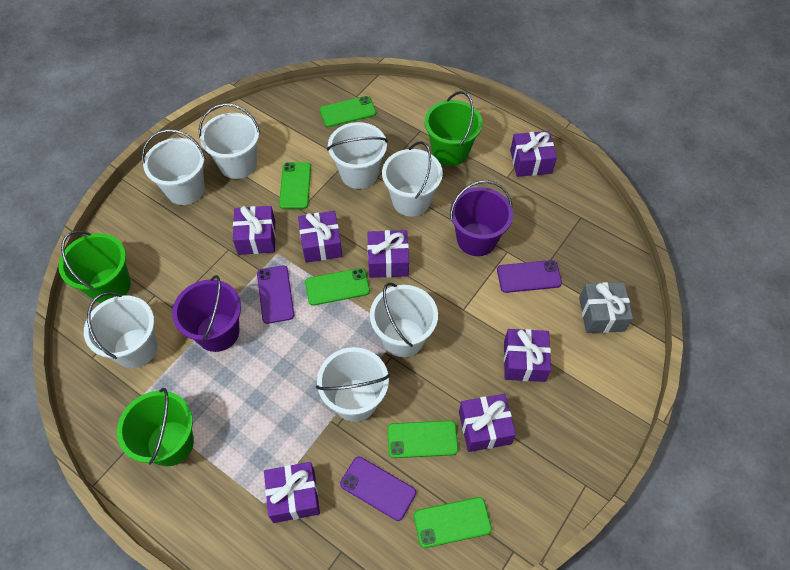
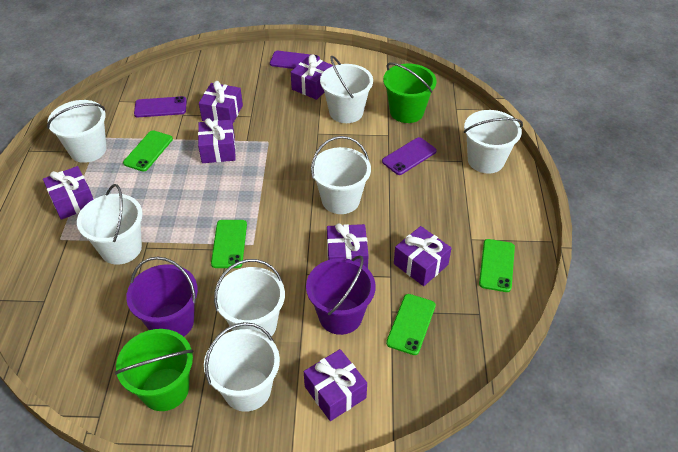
green bucket: [59,231,131,303] [117,388,194,466] [424,91,483,166] = 3 -> [115,329,194,411] [383,62,437,123] = 2
green phone: [279,162,311,209] [305,268,370,306] [320,96,376,127] [387,420,458,458] [414,497,492,548] = 5 -> [123,130,173,172] [211,220,247,268] [386,294,436,355] [479,239,515,292] = 4
grey gift: [579,282,633,333] = 1 -> none = 0

